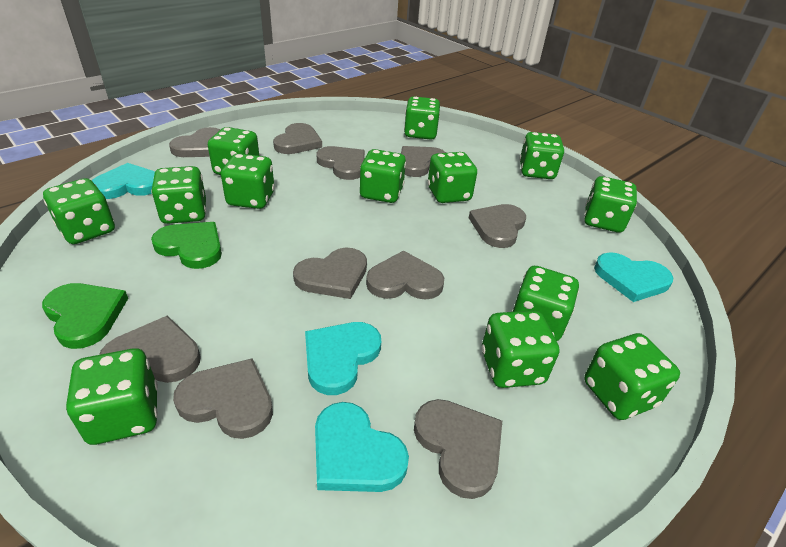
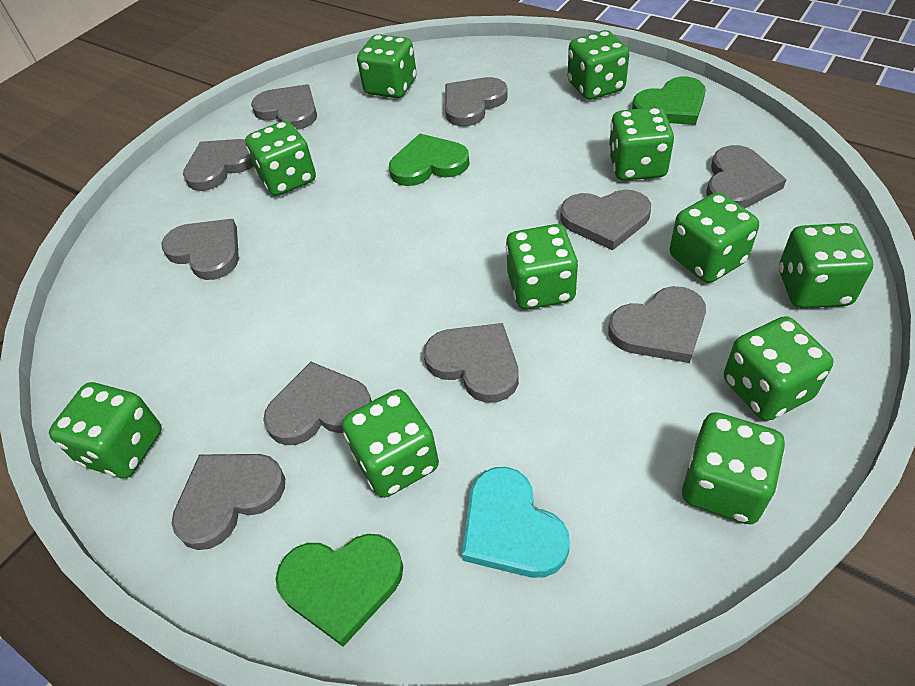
green dice: [43,178,115,244] [66,348,158,445] [151,166,206,224] [208,127,259,175] [221,153,275,209] [360,149,406,203] [404,96,440,140] [428,152,477,203] [482,310,559,388] [512,266,579,341] [519,132,564,179] [584,176,637,232] [584,333,680,420] = 13 -> [49,382,162,478] [245,120,316,196] [342,389,439,498] [357,34,417,98] [506,224,578,309] [568,30,629,100] [608,107,674,181] [670,192,759,283] [682,412,785,524] [724,316,834,421] [779,223,873,308] = 11
green heart: [42,283,128,349] [151,222,222,269] = 2 -> [275,534,403,647] [389,134,470,186] [632,77,706,125] = 3
turquoise heart: [92,163,155,199] [305,322,381,395] [315,402,409,492] [594,252,673,302] = 4 -> [462,467,570,578] = 1

